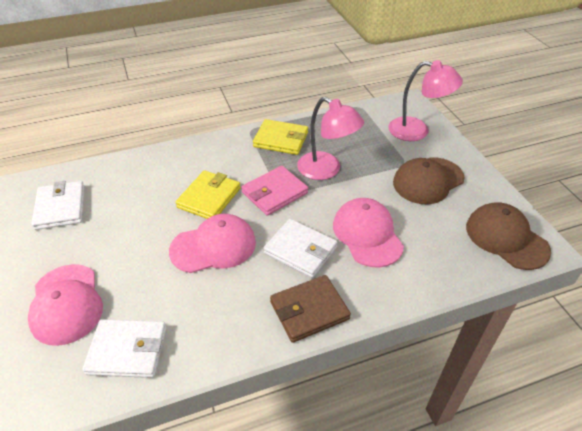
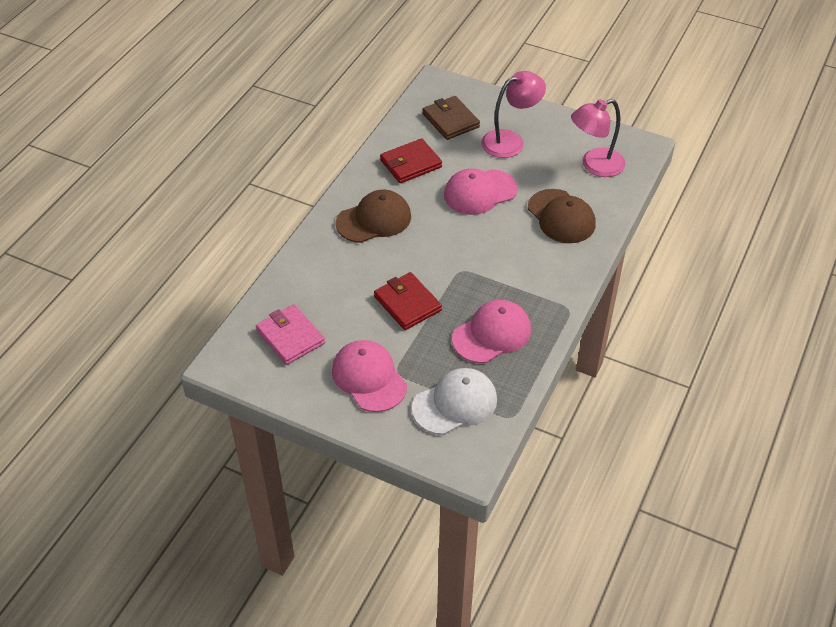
red wallet: none = 0 -> [374,272,442,330] [380,138,442,183] = 2
white cap: none = 0 -> [412,368,497,435] = 1
white wallet: [32,181,85,230] [83,319,167,378] [264,219,338,278] = 3 -> none = 0
yellow wallet: [176,170,241,219] [253,119,308,155] = 2 -> none = 0

